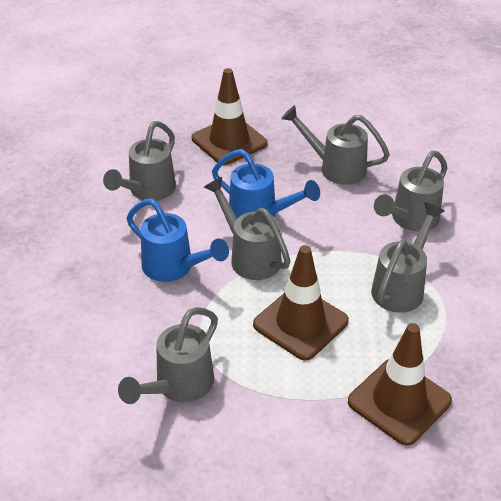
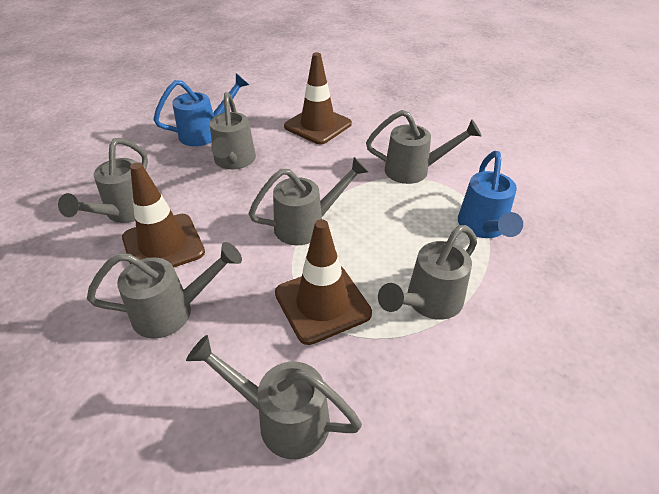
grey watering can: [103,121,176,201] [118,307,218,404] [204,177,290,280] [281,105,390,185] [371,202,445,313] [374,151,447,232] = 6 -> [58,138,148,223] [87,242,242,339] [186,335,362,459] [210,92,256,169] [248,157,369,245] [366,110,482,184] [378,225,477,320] = 7

